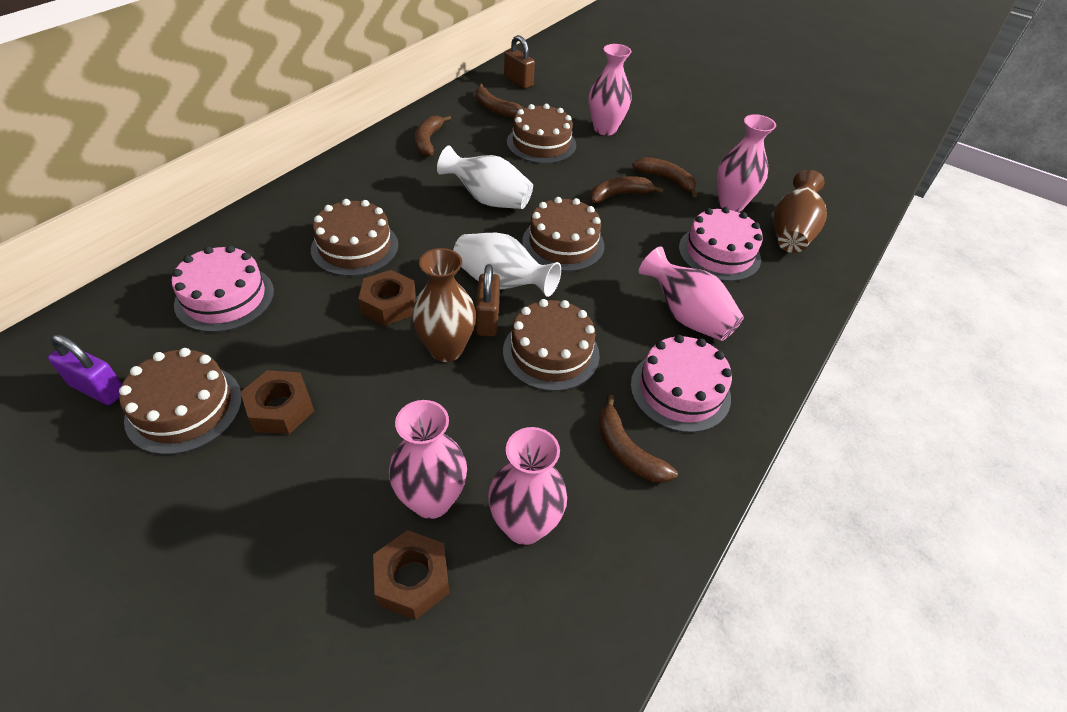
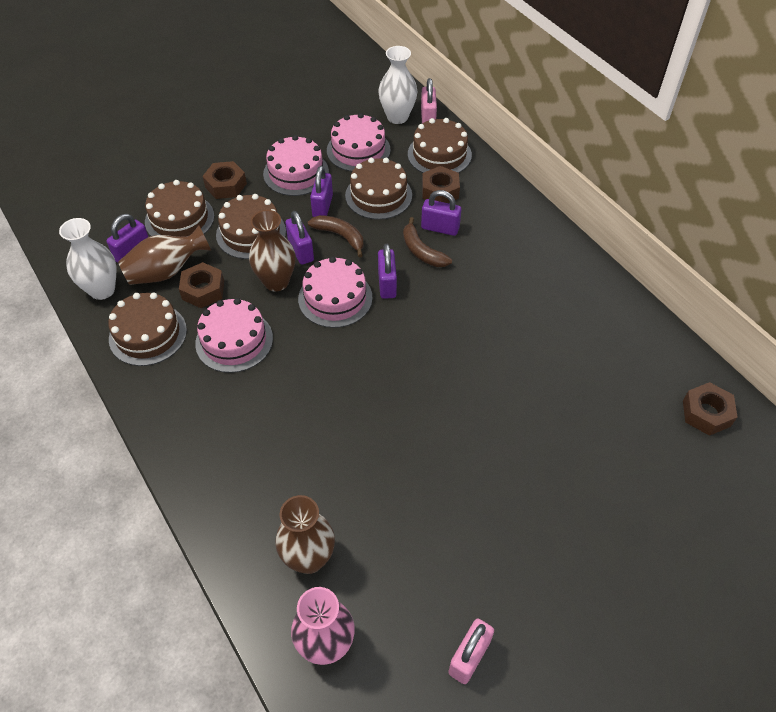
brown banana: [415,115,451,157] [475,83,524,117] [590,176,664,203] [598,394,678,483] [632,157,697,197] = 5 -> [307,215,364,257] [403,217,452,267] = 2
brown nut: [241,370,314,434] [358,270,416,325] [373,530,449,620] = 3 -> [179,262,224,308] [203,161,247,199] [422,166,460,203] [683,382,737,436] = 4
brown padlock: [476,264,500,337] [504,35,535,89] = 2 -> none = 0
brown vase: [412,248,476,362] [773,170,827,253] = 2 -> [118,225,211,285] [249,210,296,292] [275,495,335,574] = 3
pink cake: [171,245,274,332] [631,335,732,433] [679,207,763,281] = 3 -> [195,298,273,373] [263,135,329,196] [298,257,372,328] [327,113,391,172] = 4
pink padlock: none = 0 -> [421,78,437,123] [448,619,494,684] = 2
pink vase: [389,400,467,519] [488,427,567,545] [589,44,632,136] [639,246,744,341] [717,114,776,212] = 5 -> [291,587,355,665] = 1
purple padlock: [48,334,122,405] = 1 -> [107,214,149,263] [285,211,314,265] [310,166,333,217] [378,244,397,299] [421,190,461,236] = 5

